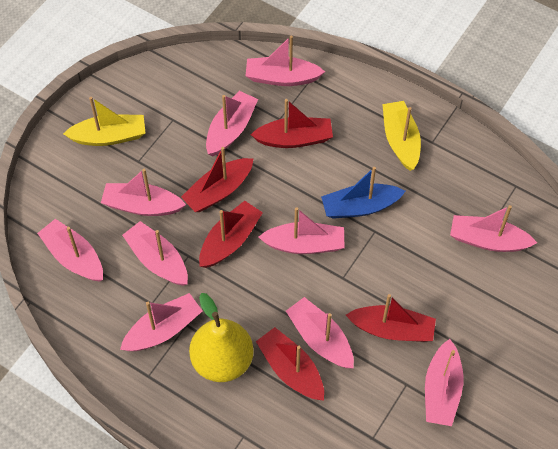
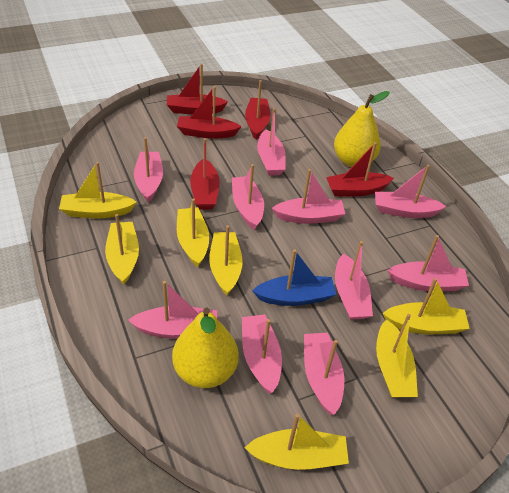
yellow boat: [63,97,145,146] [382,101,421,171] = 2 -> [59,162,136,218] [105,214,139,284] [177,198,209,267] [209,225,243,296] [244,414,349,470] [376,314,418,397] [383,278,470,334] = 7
yellow pear: [189,293,254,382] = 1 -> [172,307,239,388] [334,91,390,167] = 2

